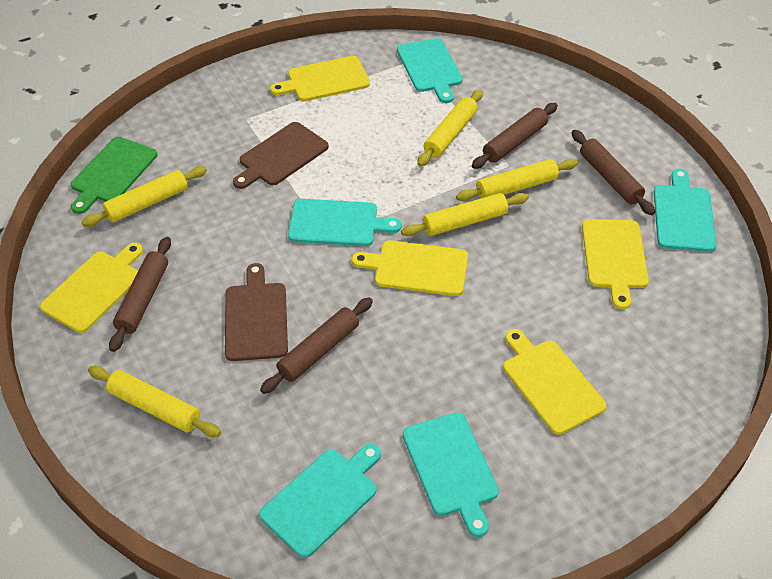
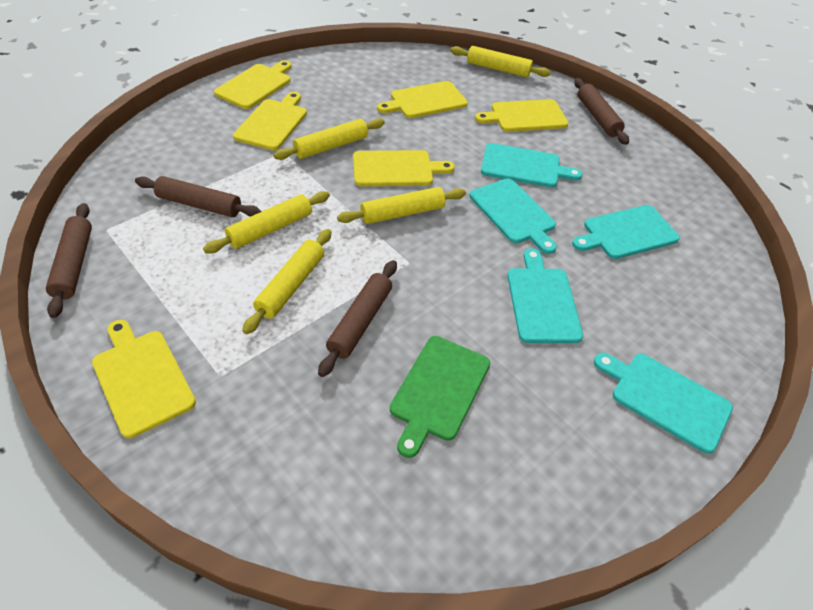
brown cutting board: [225,263,288,361] [233,122,329,189] = 2 -> none = 0
yellow cutting board: [40,243,143,333] [270,56,370,101] [352,240,468,296] [503,329,606,435] [582,219,649,309] = 5 -> [92,320,196,438] [214,61,292,109] [233,92,307,150] [353,150,455,186] [377,81,468,118] [475,99,568,132] = 6

